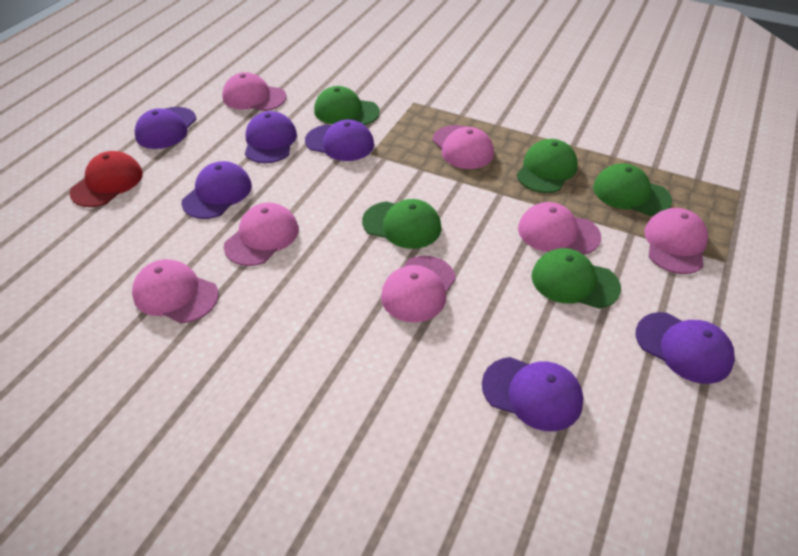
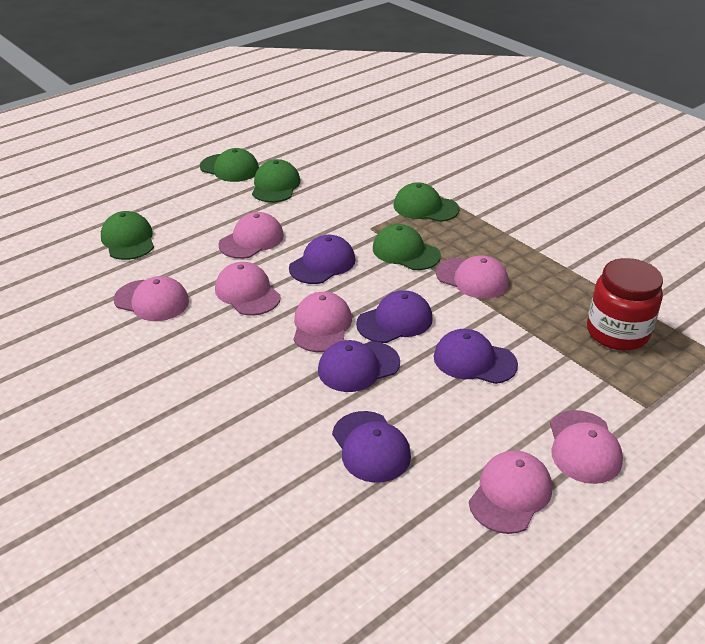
purple cap: [134,107,196,149] [181,161,252,219] [245,111,297,163] [305,120,374,161] [482,357,583,431] [636,312,735,384] = 6 -> [289,235,355,284] [318,340,400,392] [332,411,411,483] [356,290,433,343] [434,329,518,384] = 5
red cap: [70,151,143,207] = 1 -> none = 0
red jar: none = 0 -> [587,258,663,351] = 1

